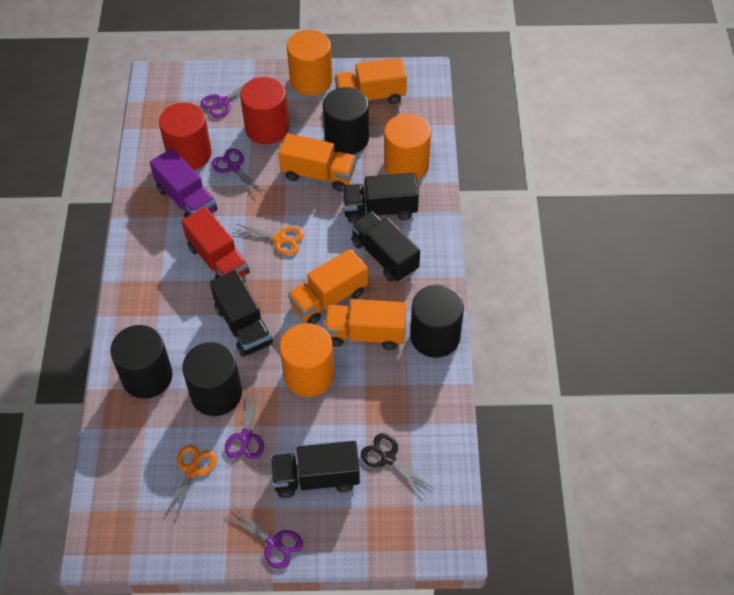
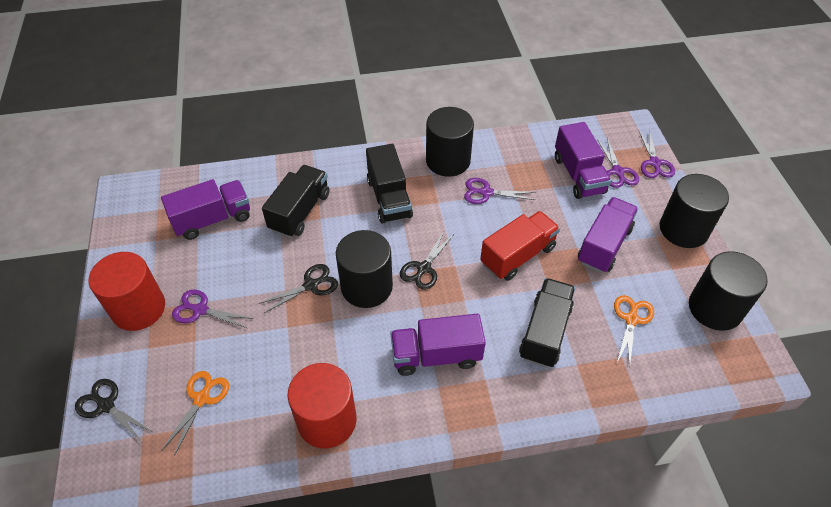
black scissors: [361,433,433,497] = 1 -> [75,379,153,442] [259,264,338,313] [400,231,454,290] = 3
black truck: [210,270,273,357] [271,441,360,498] [342,173,419,223] [351,210,420,282] = 4 -> [262,165,330,238] [366,144,413,224] [519,278,575,368] = 3
orange cylinder: [280,323,335,397] [287,30,332,96] [384,114,431,180] = 3 -> none = 0
orange truck: [278,133,356,192] [288,249,368,324] [324,299,406,350] [335,58,407,104] = 4 -> none = 0
purple truck: [150,148,218,218] = 1 -> [161,179,250,240] [390,314,486,376] [555,122,611,199] [578,197,638,273] = 4

